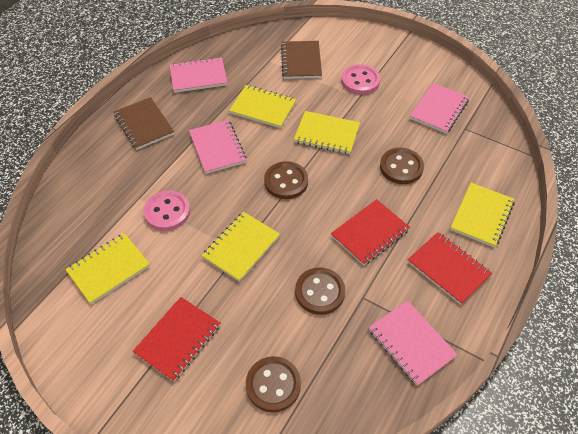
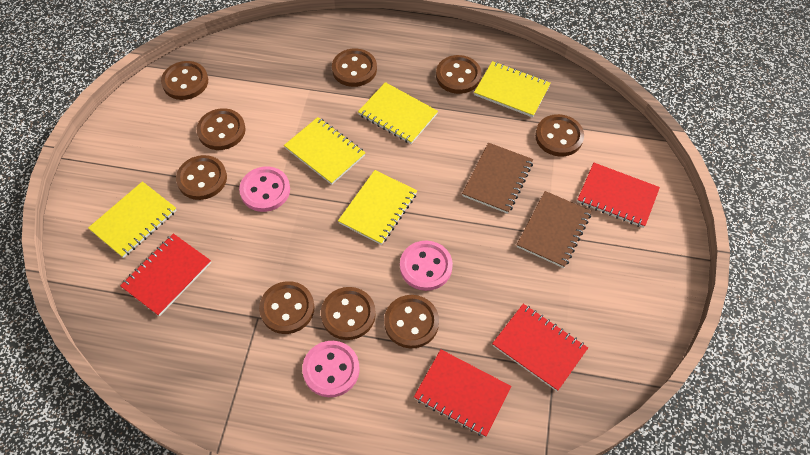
brown button: [246,356,301,412] [264,161,308,199] [295,267,345,315] [380,148,424,184] = 4 -> [161,61,208,100] [176,155,227,200] [197,108,246,150] [259,281,314,334] [321,287,376,340] [332,49,377,87] [384,295,439,348] [436,55,481,94] [535,114,584,156] = 9
pink button: [143,191,190,231] [341,64,380,95] = 2 -> [239,166,290,212] [302,341,359,397] [400,241,453,291] = 3
pink notebook: [170,57,228,93] [189,120,246,174] [368,300,458,386] [410,83,469,134] = 4 -> none = 0
red notebook: [132,297,220,382] [331,199,410,266] [407,232,492,305] = 3 -> [120,234,211,316] [414,349,512,437] [492,304,588,391] [577,163,660,228] = 4

